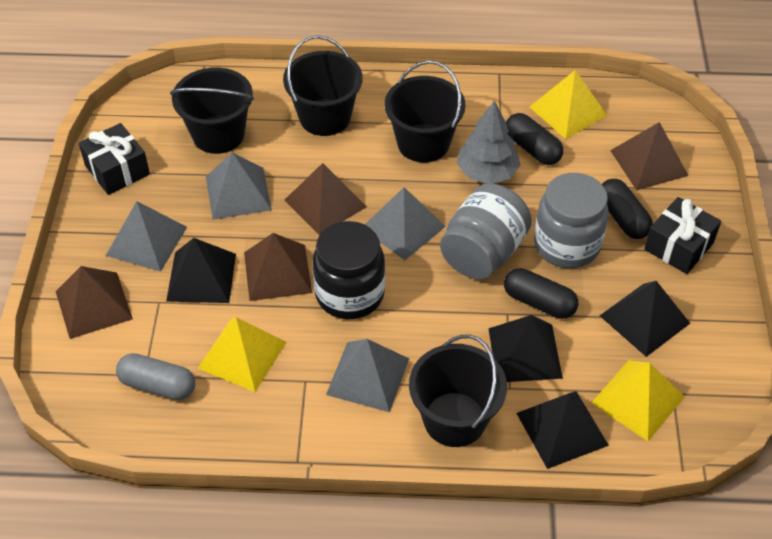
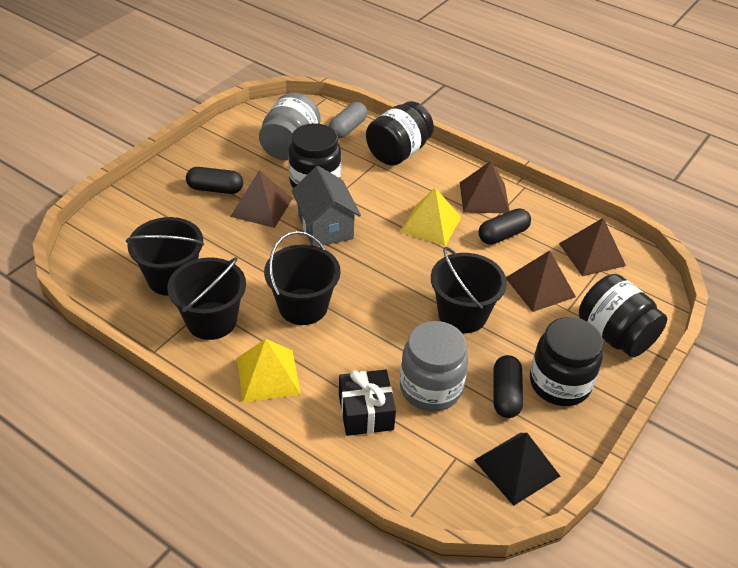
black gift: [79,123,150,195] [644,197,721,274] = 2 -> [339,370,396,436] = 1
black jar: [313,221,385,319] = 1 -> [288,123,341,188] [366,101,434,166] [530,317,603,406] [579,274,667,357] = 4
black pyramid: [166,238,236,303] [488,315,563,382] [516,391,609,469] [600,281,690,357] = 4 -> [474,433,560,506] = 1
grey house: none = 0 -> [291,166,361,247] = 1
grey pyramid: [106,201,187,272] [206,153,272,220] [326,339,409,412] [365,187,446,260] = 4 -> none = 0
grey tree: [457,101,521,184] = 1 -> none = 0
yellow pyramid: [198,317,287,392] [530,70,608,139] [591,360,684,441] = 3 -> [237,339,301,403] [400,188,461,246] = 2

